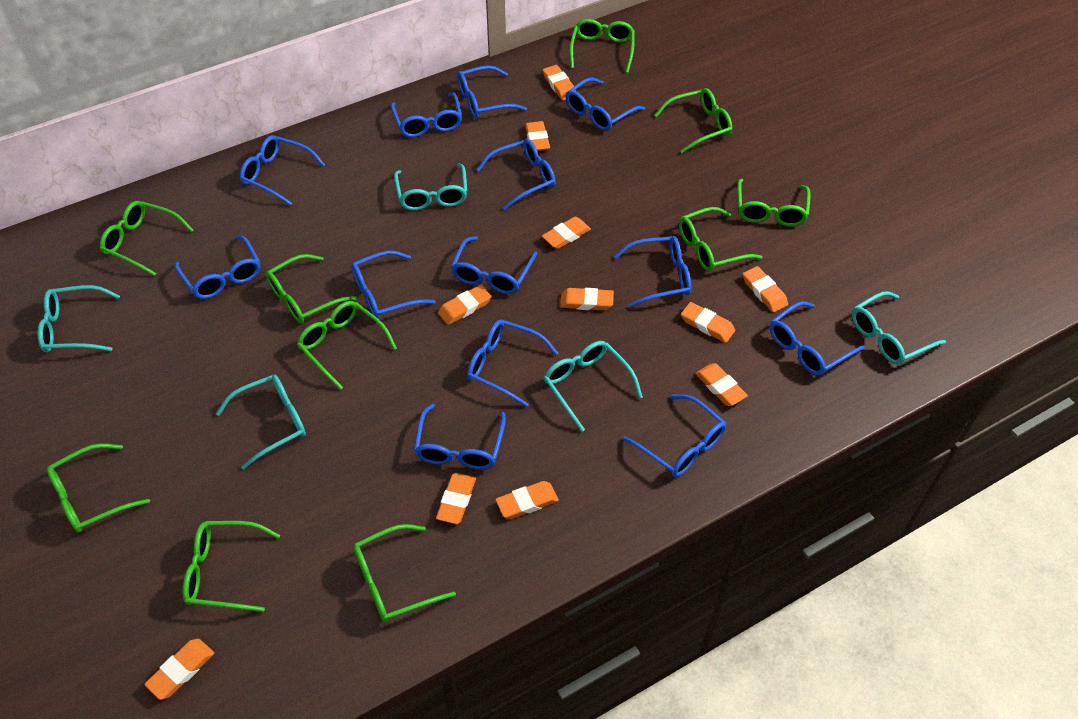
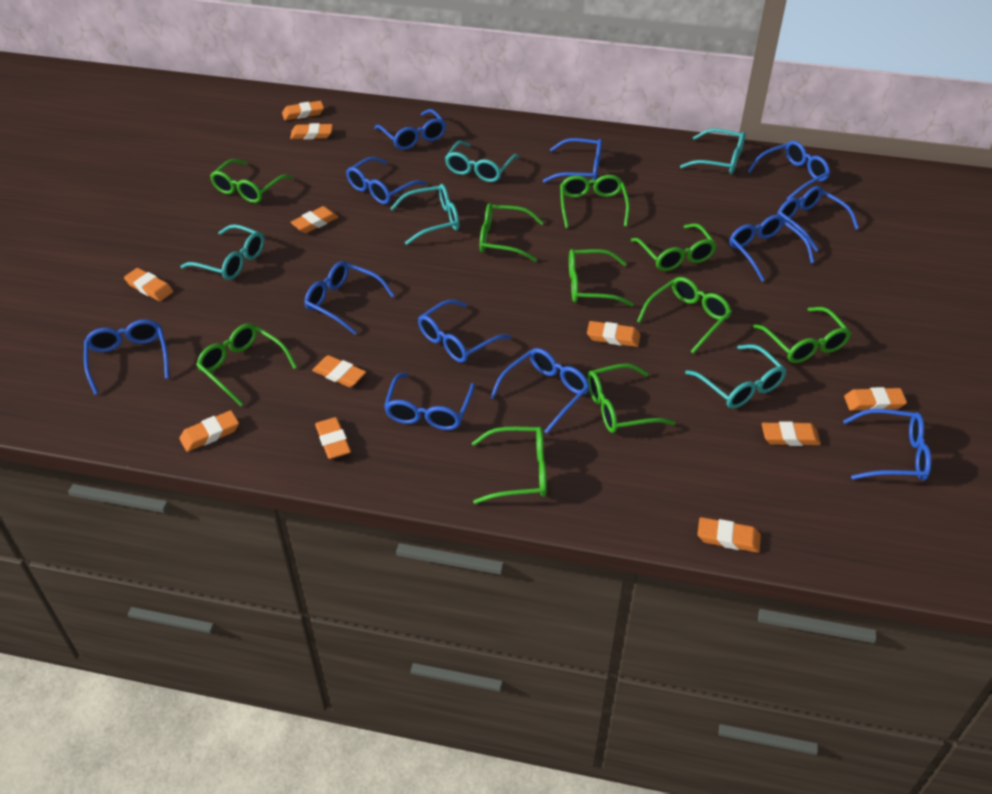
blue glasses: [175,236,260,299] [240,135,325,206] [351,251,436,319] [391,92,462,137] [414,404,506,470] [451,236,537,294] [457,65,527,118] [467,320,558,407] [476,139,556,210] [566,77,645,131] [614,236,691,308] [622,394,726,477] [770,301,864,376] = 13 -> [84,319,169,395] [305,261,395,335] [346,157,427,204] [374,109,446,150] [384,373,475,430] [418,299,511,363] [490,348,590,434] [543,138,602,183] [729,215,815,282] [747,141,830,200] [777,186,859,251] [843,409,931,481] = 12

